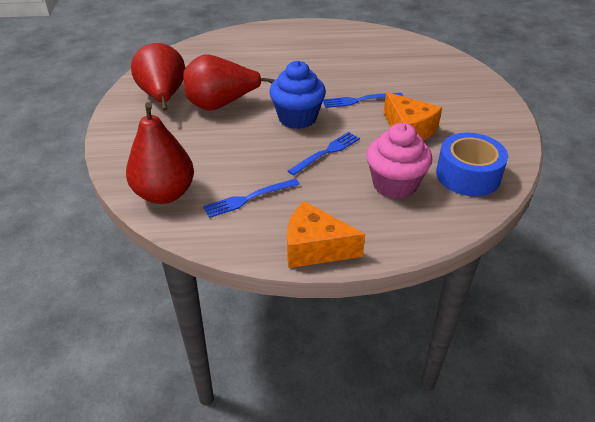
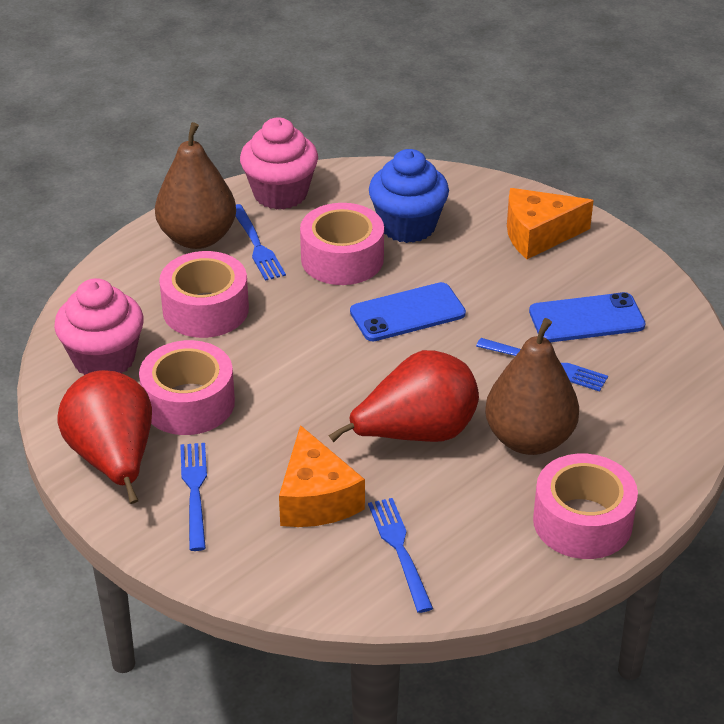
blue fork: [203,178,300,218] [288,132,360,176] [323,93,403,108] = 3 -> [180,443,207,551] [235,204,286,281] [368,498,433,613] [476,338,608,392] = 4
blue phone: none = 0 -> [350,282,466,341] [529,292,645,342] = 2
blue tape: [436,133,508,196] = 1 -> none = 0
brown pear: none = 0 -> [155,122,236,249] [485,318,579,455] = 2
pink cupcake: [366,123,432,199] = 1 -> [54,278,144,375] [240,117,318,210] = 2
pink tape: none = 0 -> [139,340,235,435] [159,251,249,338] [300,203,384,285] [533,454,638,559] = 4
red pear: [126,102,194,204] [131,43,185,111] [183,55,275,111] = 3 -> [57,370,152,504] [328,350,479,442] = 2

